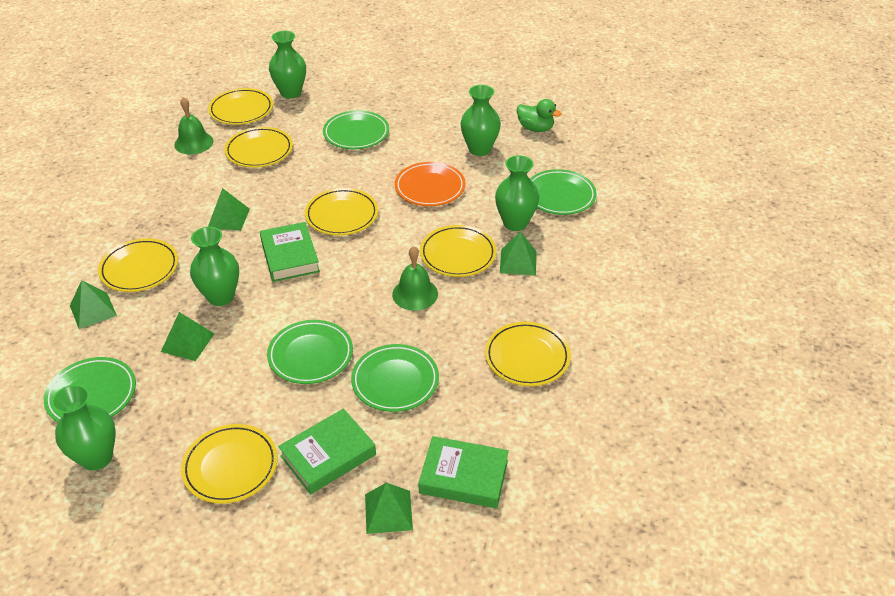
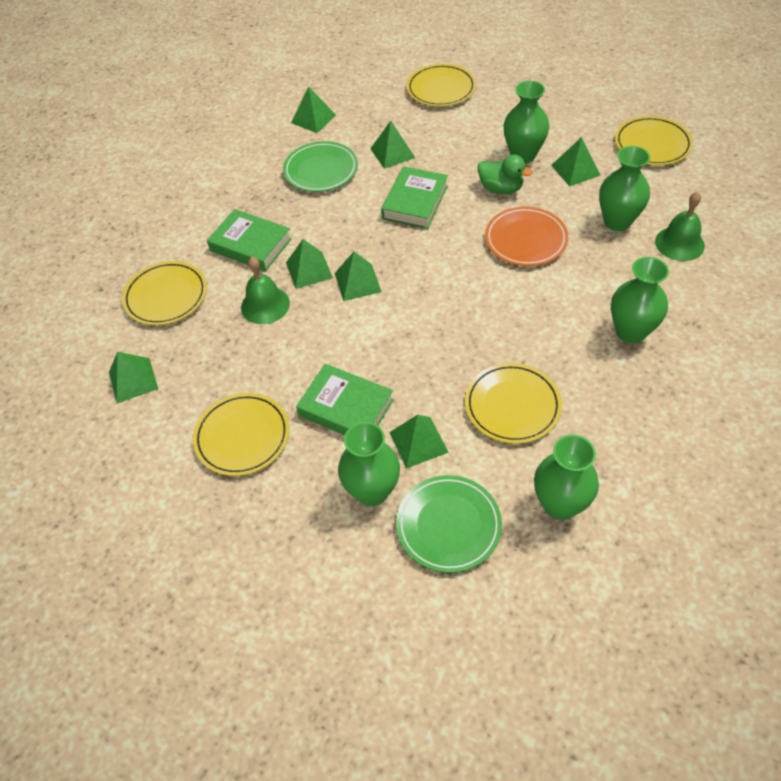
green plate: [44,357,136,422] [267,320,353,384] [323,110,389,149] [351,344,439,412] [530,169,597,215] = 5 -> [283,141,358,192] [396,475,502,573] = 2
green pyramid: [70,280,117,329] [161,312,214,361] [208,188,250,231] [365,483,413,534] [500,232,537,275] = 5 -> [109,352,158,403] [286,239,333,289] [291,86,336,133] [335,252,382,301] [370,121,415,169] [389,415,449,468] [551,137,601,187] = 7
yellow plate: [98,238,178,292] [181,424,278,504] [208,88,273,125] [224,127,293,168] [305,188,378,236] [420,225,496,277] [485,322,571,386] = 7 -> [122,261,207,325] [193,393,289,476] [407,64,476,107] [465,363,562,444] [615,116,693,166] = 5

